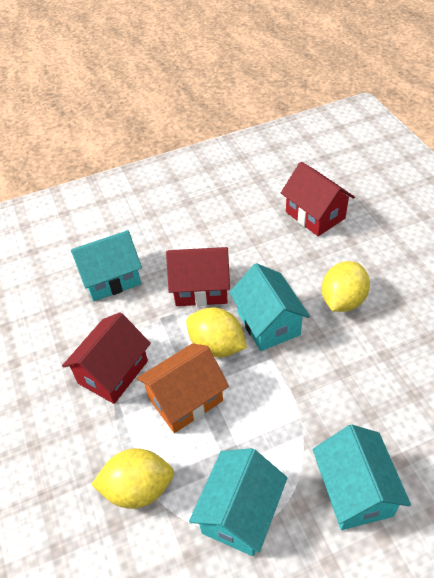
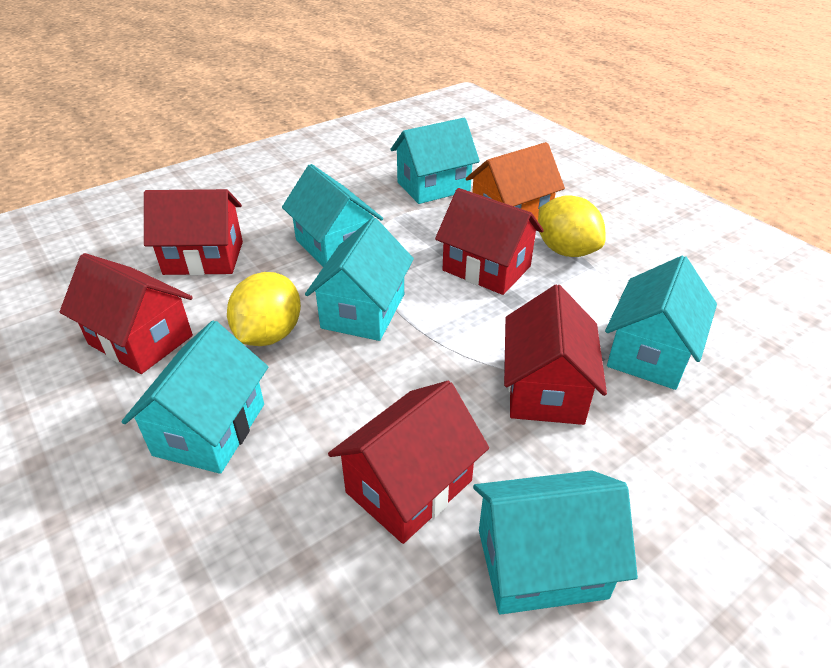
red house: [62,312,151,404] [166,247,230,306] [281,162,355,236] = 3 -> [60,253,193,374] [144,189,243,275] [328,381,489,544] [435,188,544,295] [504,285,607,425] = 5
turquoise house: [71,230,142,301] [189,448,287,556] [229,263,310,351] [313,425,411,530] = 4 -> [122,321,268,474] [282,164,383,267] [305,217,414,341] [391,118,480,204] [473,470,638,614] [605,256,717,390] = 6
yellow lemon: [91,448,174,509] [186,307,247,357] [322,261,370,312] = 3 -> [227,272,301,346] [538,195,605,257] = 2

